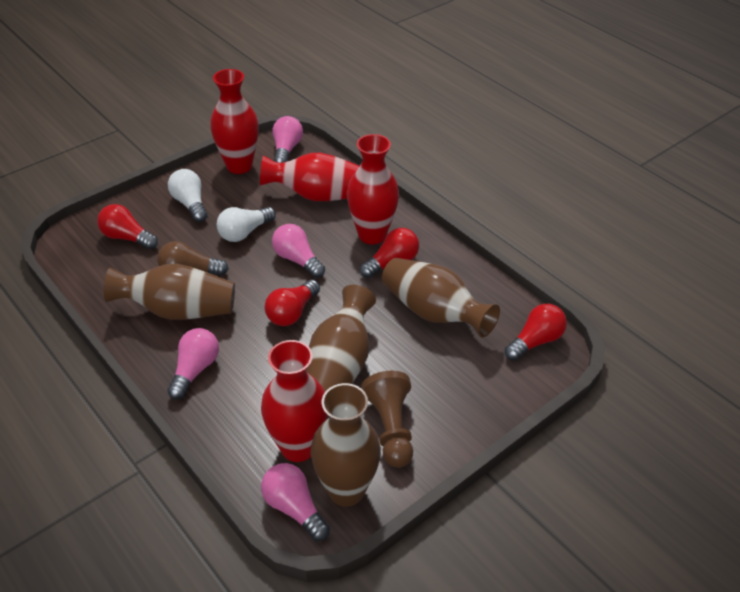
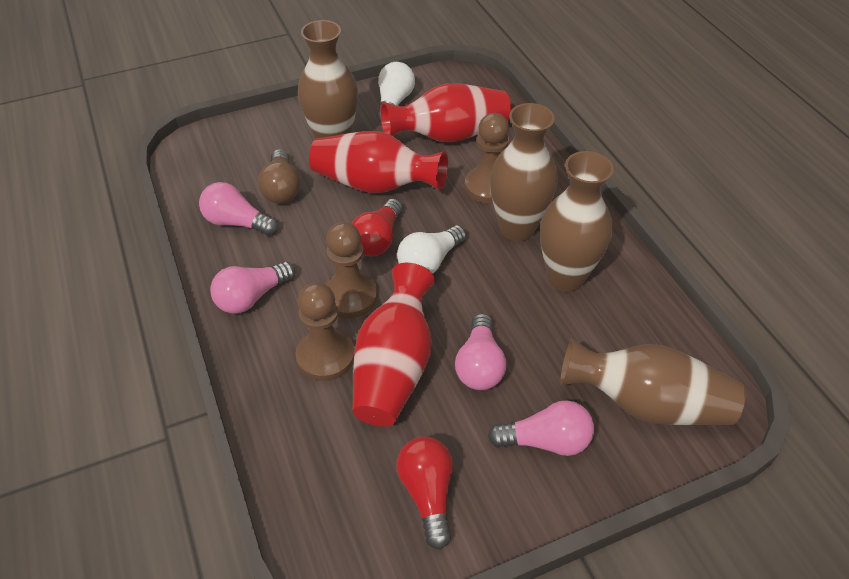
brown pawn: [361,371,413,468] = 1 -> [296,282,355,381] [325,222,377,318] [465,113,509,204] = 3
red light bulb: [97,204,158,250] [265,280,320,326] [360,228,419,278] [505,304,567,361] = 4 -> [351,199,403,256] [396,436,453,550] = 2
red vase: [210,69,259,174] [260,152,359,201] [261,340,327,462] [347,134,399,244] = 4 -> [309,131,448,193] [353,263,435,427] [381,83,511,142] = 3

